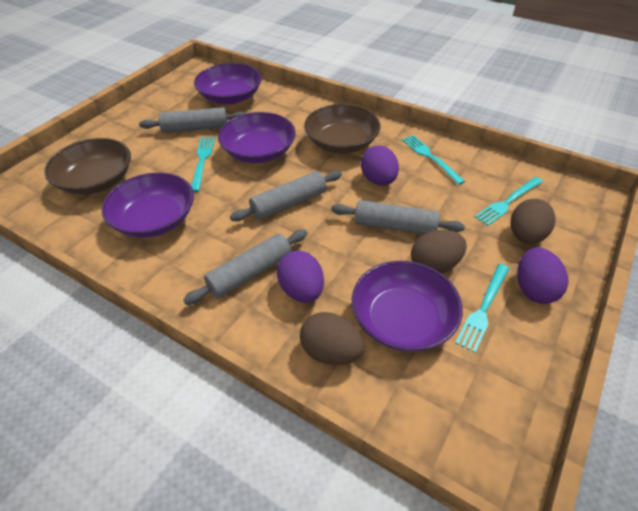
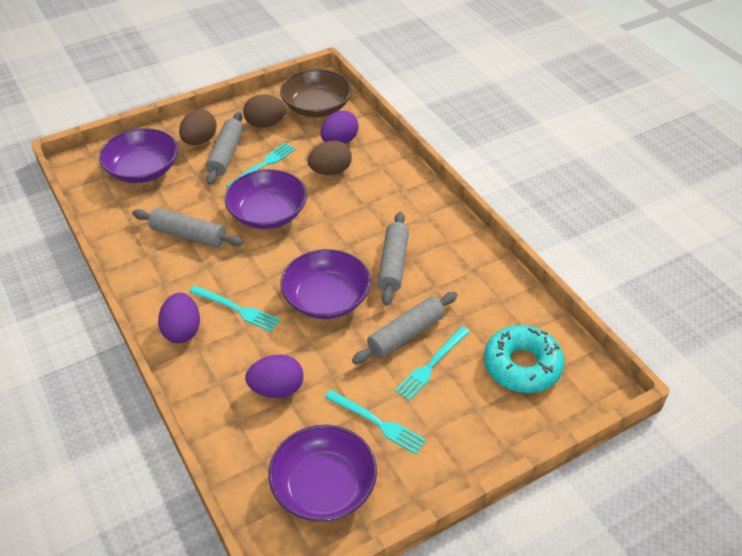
brown bowl: [44,138,131,195] [304,104,380,154] = 2 -> [280,69,352,117] = 1
turquoise donut: none = 0 -> [484,325,564,393] = 1

